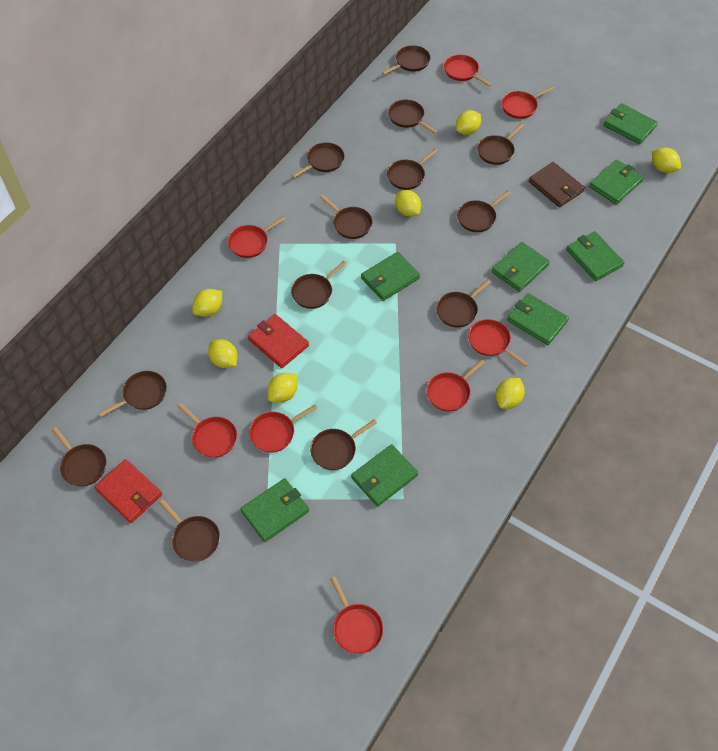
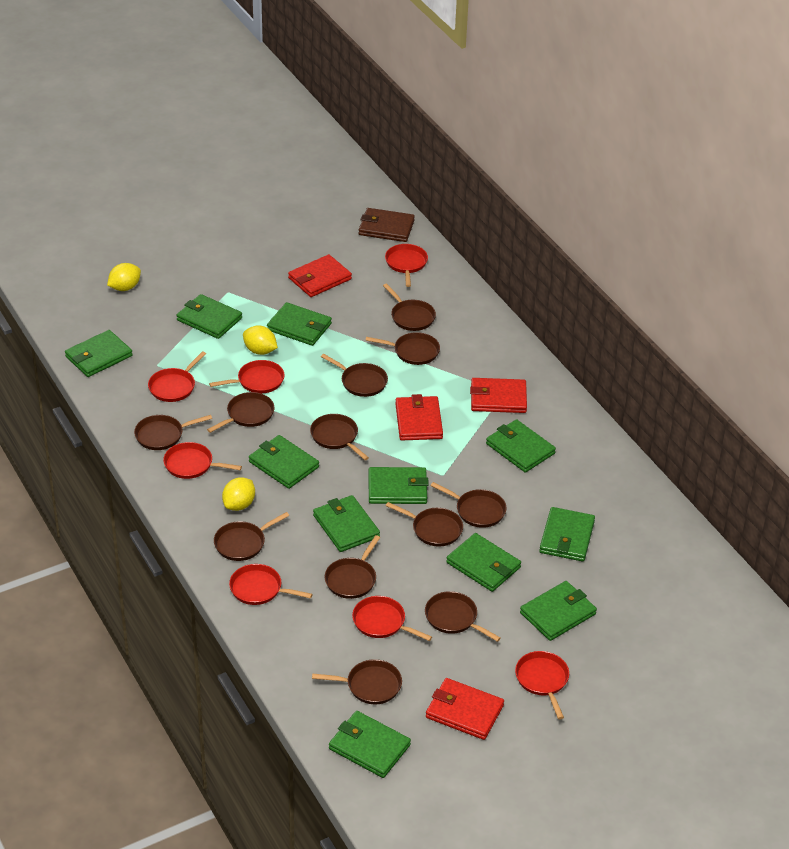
brown pan: [52,427,106,486] [99,371,167,417] [159,499,220,561] [291,261,347,309] [292,142,345,178] [310,419,377,470] [320,195,372,239] [382,45,430,75] [387,149,438,190] [388,100,438,134] [436,279,491,327] [457,191,511,232] [477,123,524,165] = 13 -> [134,415,212,450] [207,392,275,433] [214,512,289,561] [310,414,369,460] [312,659,402,704] [321,354,388,397] [324,535,380,599] [365,332,440,365] [383,283,436,331] [386,502,463,547] [425,591,501,642] [430,482,507,528] = 12
green wallet: [240,478,309,542] [351,444,418,507] [361,252,420,301] [492,242,550,292] [507,293,569,345] [566,231,625,281] [589,159,644,205] [603,103,658,145] = 8 -> [65,330,133,377] [177,294,242,339] [249,435,319,489] [267,302,332,346] [313,495,380,552] [329,711,411,778] [369,467,429,504] [446,533,521,592] [486,419,556,473] [520,581,597,641] [539,507,595,562] = 11
red pan: [178,403,237,458] [228,216,286,258] [249,405,317,452] [330,577,383,654] [427,359,485,411] [444,55,492,87] [468,319,528,367] [502,86,554,119] = 8 -> [148,351,206,402] [163,442,242,479] [209,360,285,393] [229,564,312,605] [352,596,432,641] [385,244,428,287] [515,651,569,719] = 7
red wallet: [94,459,162,523] [248,314,309,368] = 2 -> [288,254,352,297] [395,394,443,440] [426,678,504,740] [470,378,527,413] = 4
yellow lemon: [192,289,222,317] [208,339,238,368] [267,373,297,403] [395,190,421,217] [456,110,481,135] [496,378,525,409] [652,147,681,173] = 7 -> [107,263,141,291] [222,477,255,511] [243,325,278,355] = 3

